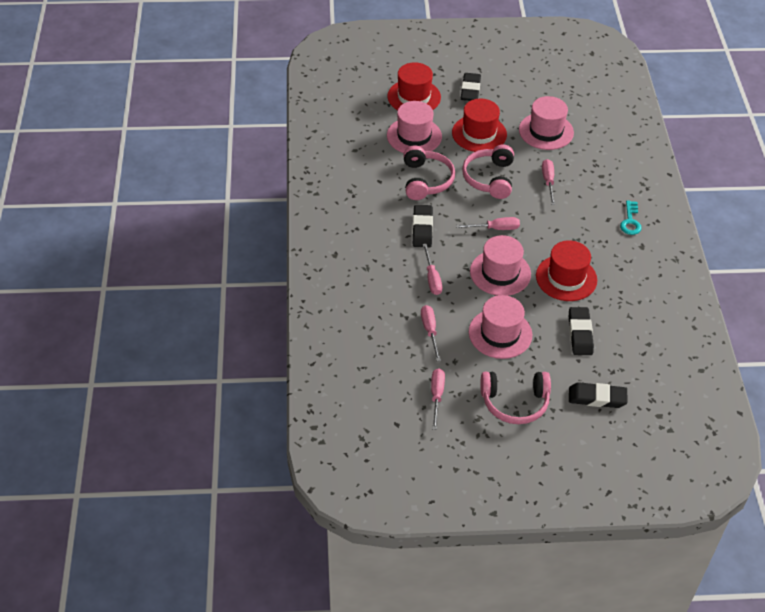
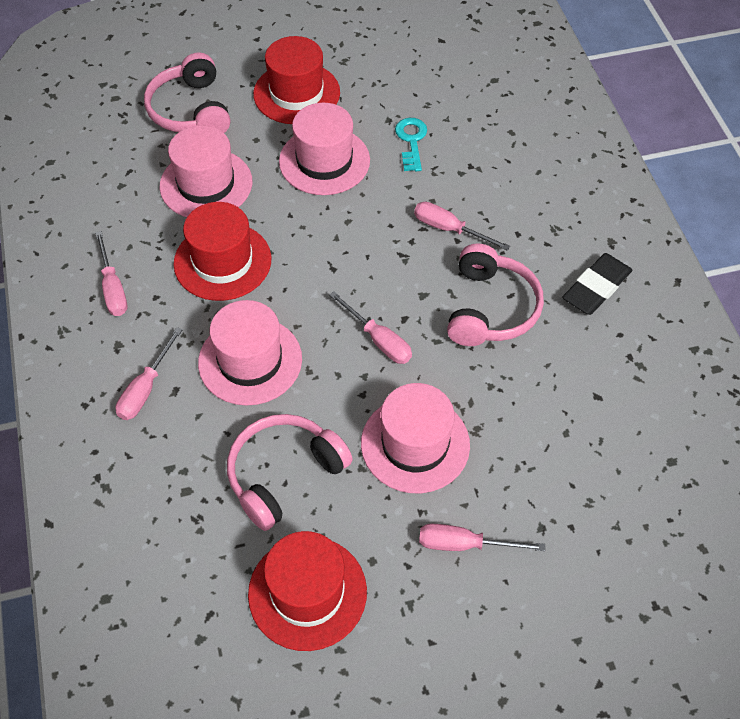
black eraser: [412,205,433,248] [461,73,481,101] [569,307,594,355] [569,382,627,408] = 4 -> [562,253,632,315] = 1

